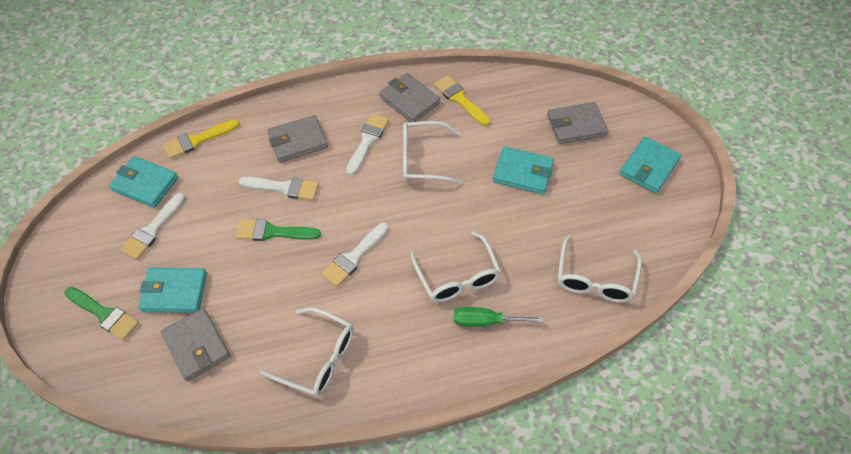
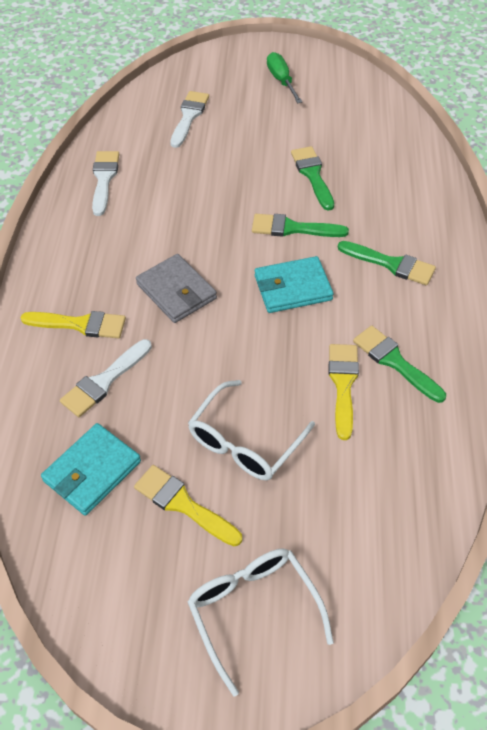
green brush: [65,287,139,341] [236,219,321,241] = 2 -> [252,214,349,237] [291,146,334,211] [338,241,436,285] [353,326,446,403] = 4
grey wallet: [161,308,230,381] [267,115,328,163] [379,73,440,122] [547,102,608,144] = 4 -> [136,254,217,323] = 1
turquoise wallet: [109,156,178,208] [138,268,207,313] [493,146,554,194] [619,137,681,193] = 4 -> [41,423,141,516] [255,256,334,313] = 2
white brush: [120,193,185,260] [238,177,319,200] [321,222,389,287] [346,114,389,176] = 4 -> [60,339,152,417] [92,151,119,216] [170,91,209,148] = 3
white glasses: [260,307,354,397] [403,121,463,184] [410,231,501,302] [558,235,642,303] = 4 -> [188,380,315,480] [188,548,334,696] = 2
yellow brush: [163,119,240,159] [434,75,490,126] = 2 -> [21,311,126,339] [134,465,242,546] [329,344,359,440] = 3

